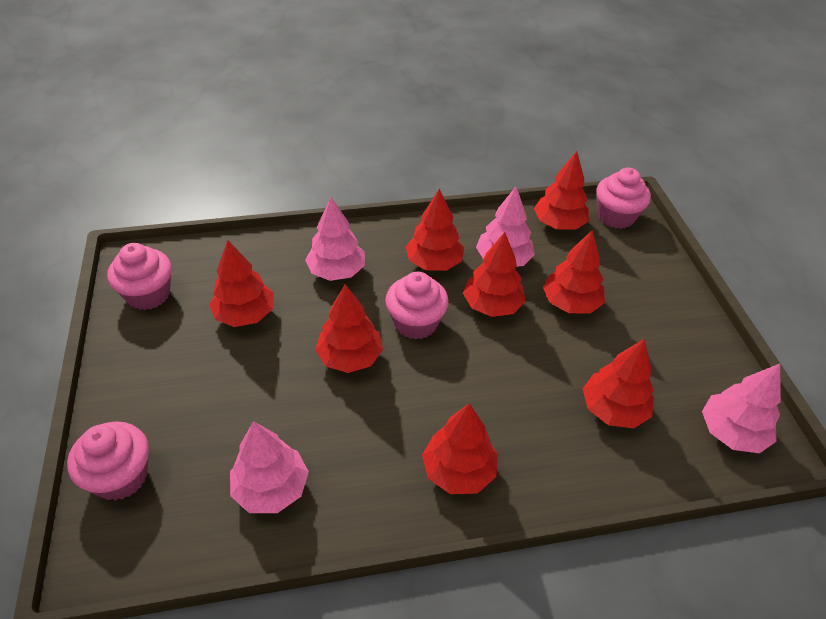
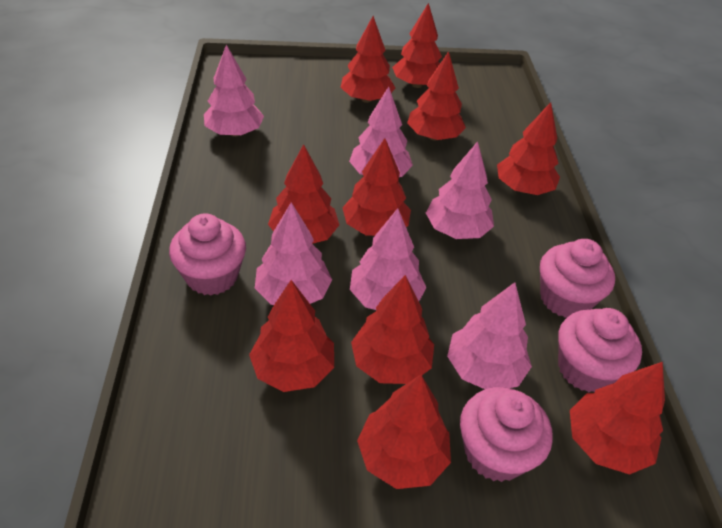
pink tree: [230,421,309,513] [305,197,365,281] [476,187,535,267] [702,364,781,453] = 4 -> [204,45,264,137] [255,202,332,305] [349,87,413,177] [350,208,426,310] [426,141,494,239] [447,282,532,389] = 6
red tree: [209,240,274,327] [315,284,383,373] [406,189,464,271] [422,403,498,494] [463,232,526,317] [534,151,589,230] [543,230,605,313] [583,339,654,428] = 8 -> [249,280,334,392] [268,144,339,244] [340,16,395,103] [342,138,411,236] [351,275,434,384] [357,375,451,489] [392,3,442,88] [407,51,466,140] [497,102,560,195] [570,362,665,475] = 10

